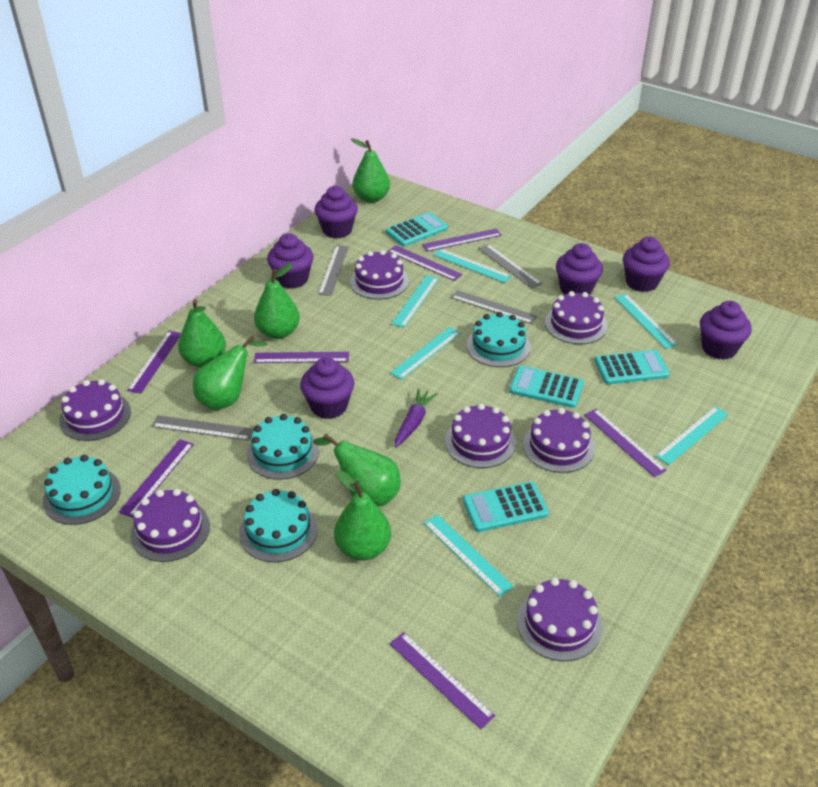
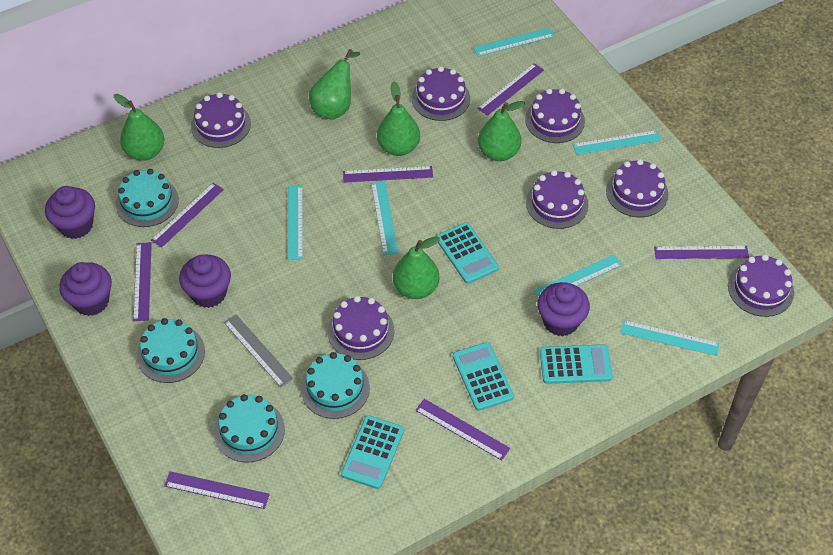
green pear: [178,299,226,368] [193,336,268,410] [254,263,300,339] [313,433,401,507] [334,471,391,560] [351,138,390,203] = 6 -> [114,94,164,161] [309,49,361,120] [377,82,420,156] [393,236,440,299] [478,101,525,161] = 5
grey ruler: [152,415,254,441] [318,246,349,296] [451,290,537,324] [478,244,542,288] = 4 -> [224,314,293,388] = 1
purple carrot: [395,388,437,447] = 1 -> none = 0
purple cupcake: [267,233,314,289] [300,357,354,419] [315,186,358,238] [556,243,603,295] [623,237,670,292] [700,301,752,360] = 6 -> [45,186,95,239] [59,262,112,316] [179,254,231,308] [537,282,590,336] = 4

